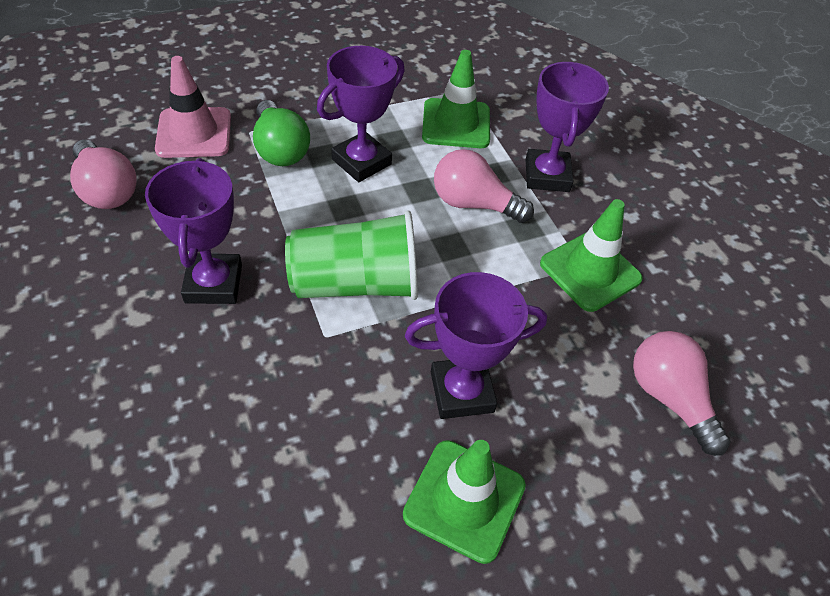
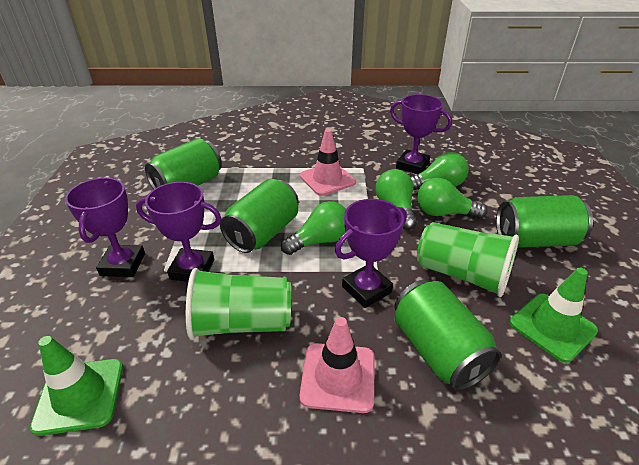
green can: none = 0 -> [145,138,222,189] [220,179,299,253] [395,279,501,391] [496,195,593,248] = 4
green cup: [285,210,418,300] = 1 -> [186,268,291,340] [417,222,519,297] = 2
green light bulb: [253,100,310,166] = 1 -> [281,201,346,255] [376,169,417,230] [410,152,469,191] [417,178,487,219] = 4
green traffic cone: [403,440,526,564] [422,50,490,148] [540,199,643,312] = 3 -> [30,336,123,436] [510,267,598,363] = 2
pink light bulb: [70,139,136,209] [434,149,534,223] [633,331,731,456] = 3 -> none = 0
pink traffic cone: [155,56,231,158] = 1 -> [300,129,356,196] [300,317,375,413] = 2

